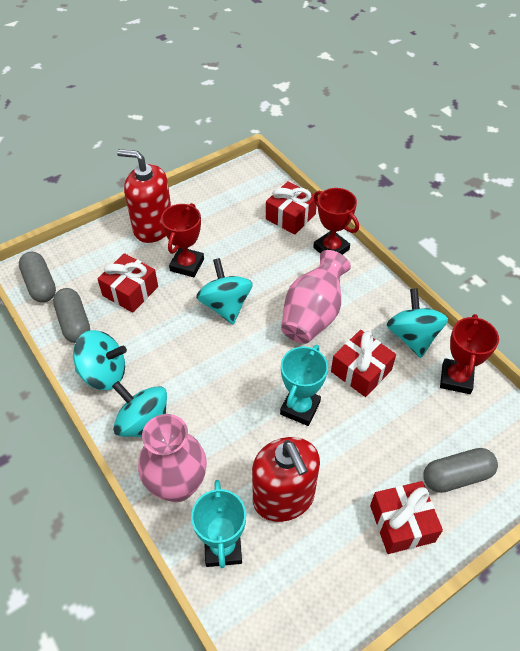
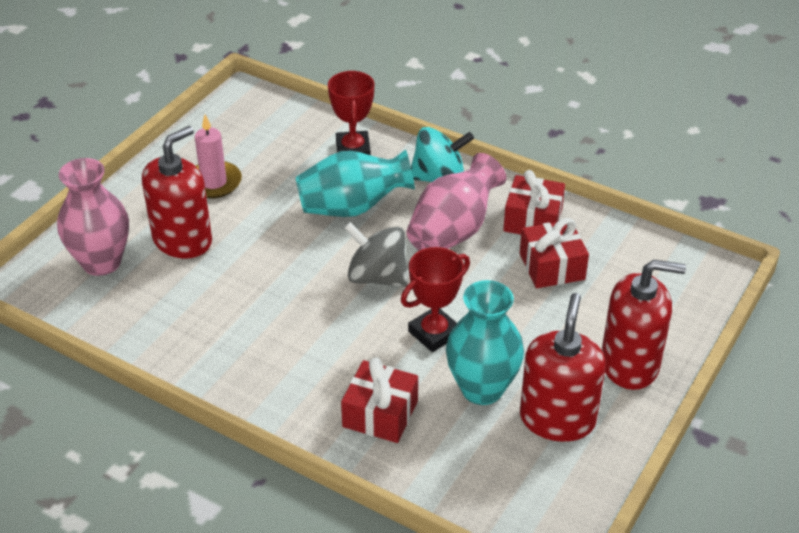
grey capsule: [19,252,56,302] [53,288,90,343] [423,448,498,493] = 3 -> none = 0
grey spinning top: none = 0 -> [344,222,408,287] = 1
pink candle: none = 0 -> [195,115,242,198] = 1
red gift: [97,253,158,313] [266,181,317,235] [331,330,396,397] [370,481,443,554] = 4 -> [341,357,418,443] [503,170,565,235] [520,218,589,288] = 3
red soap dispenser: [117,149,171,243] [252,437,320,522] = 2 -> [142,126,212,258] [520,293,606,442] [602,260,686,390] = 3
red trophy: [161,203,204,277] [313,188,359,255] [440,314,499,394] = 3 -> [328,71,374,155] [401,247,470,352] = 2
turquoise spinning top: [73,330,127,390] [112,381,167,437] [196,258,253,324] [387,288,448,358] = 4 -> [411,127,474,182] = 1
turquoise trophy: [191,480,246,568] [280,345,328,426] = 2 -> none = 0
turquoise vase: none = 0 -> [296,149,415,217] [446,280,524,405] = 2

